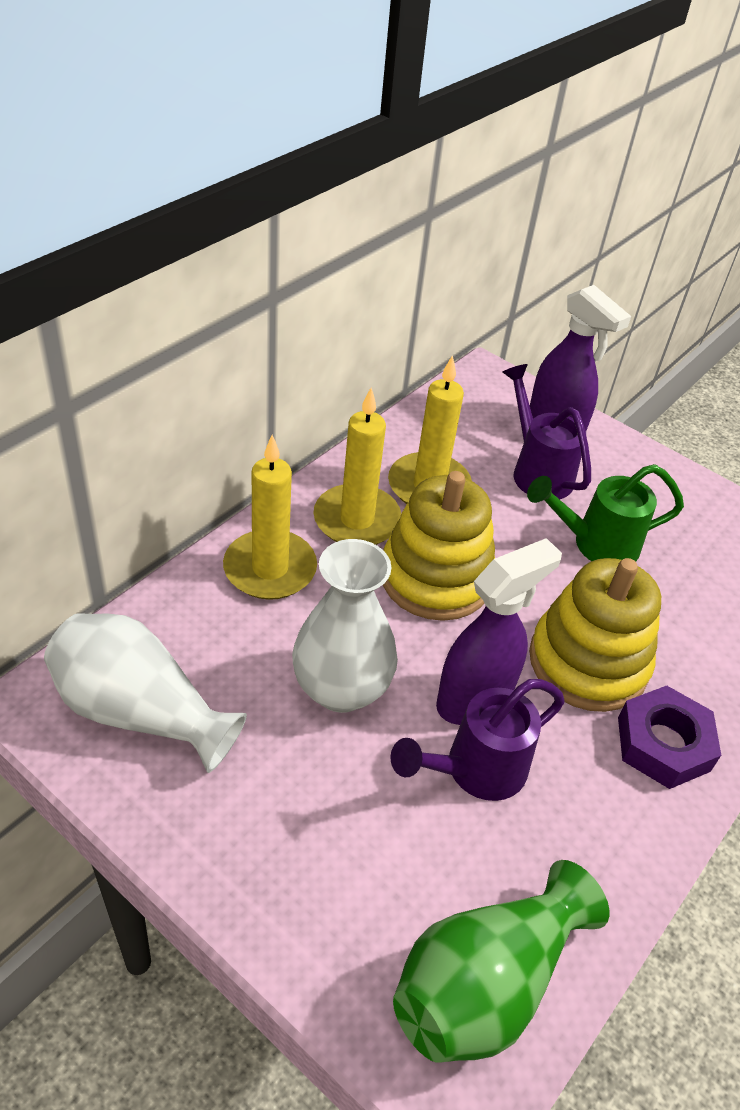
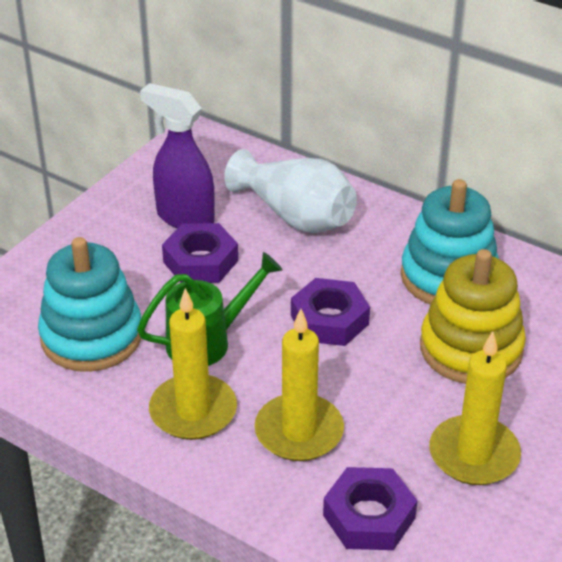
green vase: [393,860,609,1063] = 1 -> none = 0
purple nut: [618,686,721,789] = 1 -> [162,223,238,283] [291,278,370,346] [323,467,418,550] = 3
purple spray bottle: [436,538,562,725] [530,285,631,431] = 2 -> [140,83,215,228] = 1
purple watering can: [391,679,565,801] [503,364,591,499] = 2 -> none = 0
turquoise stacking toy: none = 0 -> [38,237,141,372] [401,179,499,305] = 2
white vase: [44,613,247,773] [292,539,398,713] = 2 -> [224,149,357,233] = 1
yellow stacking toy: [383,471,495,621] [529,558,661,712] = 2 -> [420,249,526,384] = 1

